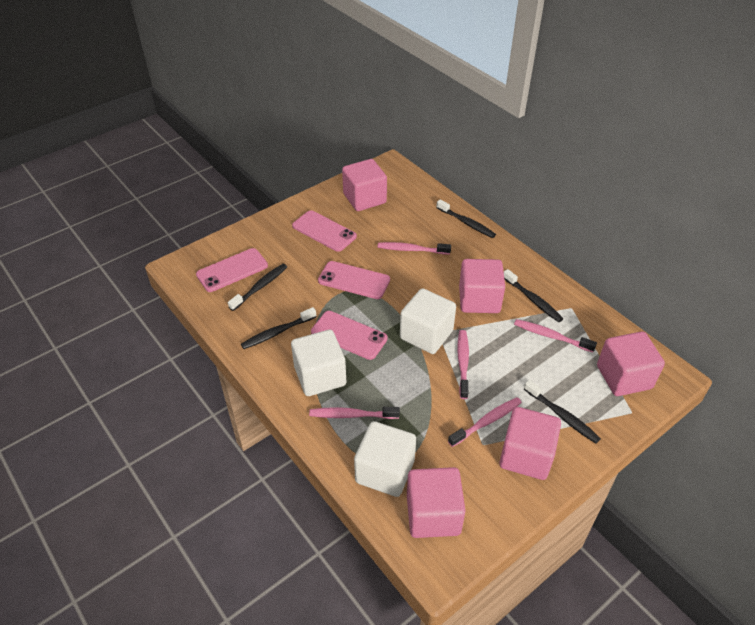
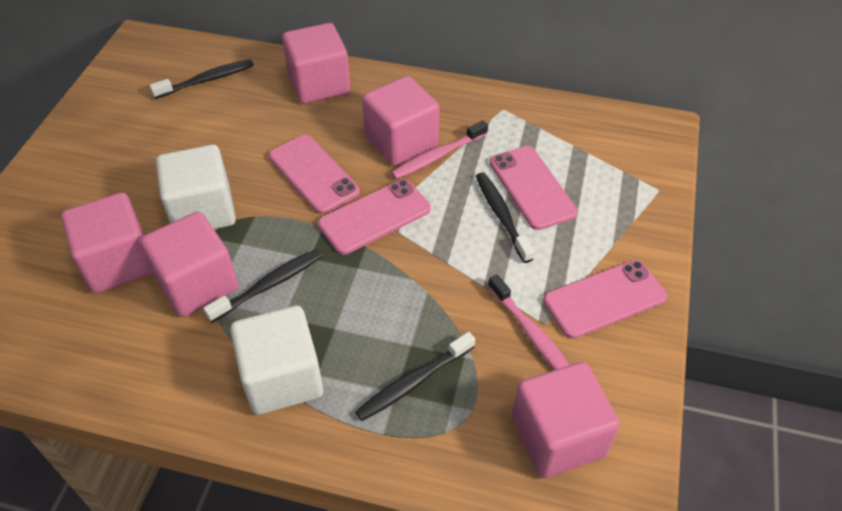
black toothbrush: [228,264,287,311] [241,307,317,349] [436,200,496,238] [504,269,563,322] [524,380,601,443] = 5 -> [150,59,254,99] [203,249,322,323] [355,332,475,421] [476,172,534,263] = 4
pink toothbrush: [309,407,400,419] [378,242,451,255] [448,397,522,447] [457,330,469,399] [514,319,597,353] = 5 -> [391,120,488,179] [488,274,570,370] = 2
white cube: [291,330,347,396] [354,421,416,497] [400,288,456,354] = 3 -> [156,145,236,229] [230,306,323,415] = 2

